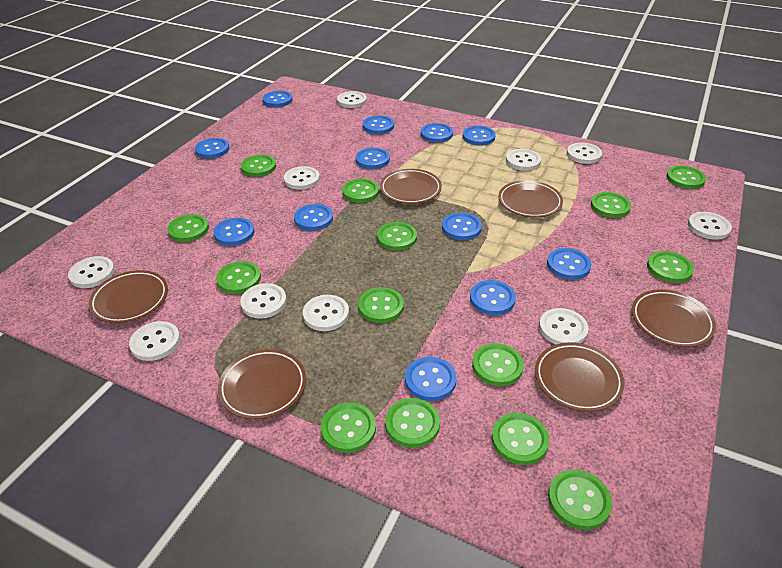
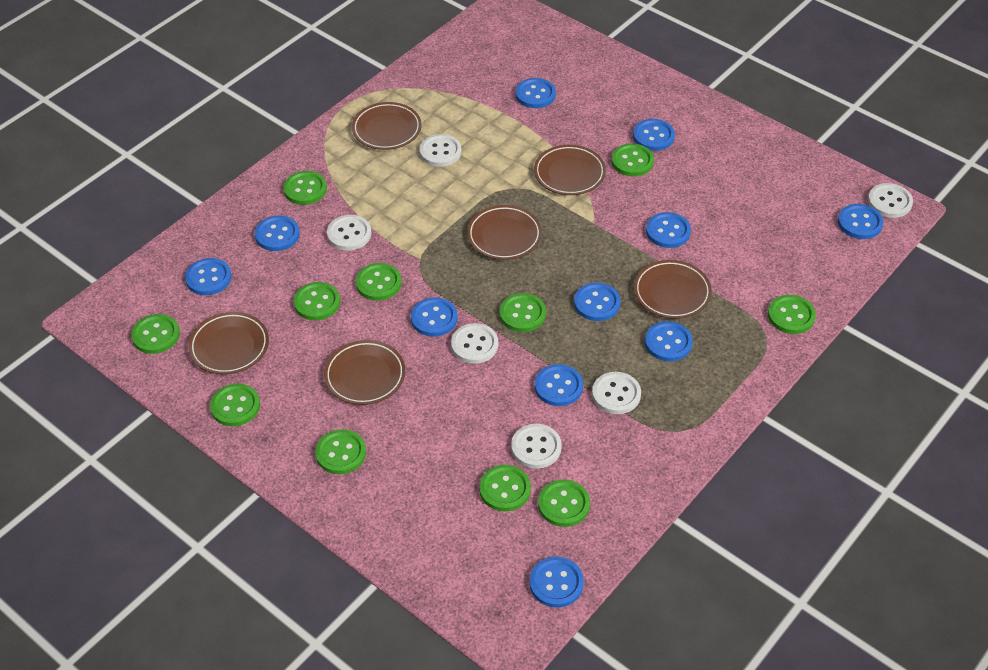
blue button: [195,138,229,159] [214,218,255,246] [263,91,293,107] [294,204,333,231] [356,148,390,169] [363,115,394,134] [405,357,456,401] [421,123,453,143] [442,212,482,240] [463,126,496,145] [470,280,516,315] [547,248,591,280] = 12 -> [185,258,232,295] [255,215,300,251] [411,297,457,337] [515,78,556,108] [529,556,584,608] [535,364,583,406] [574,283,620,321] [633,119,675,151] [645,321,693,361] [646,212,691,248] [838,204,883,239] = 11
green button: [168,214,209,242] [216,261,261,294] [241,155,276,177] [321,402,376,453] [342,178,379,203] [358,287,404,323] [377,222,417,251] [385,398,440,448] [472,343,524,386] [492,413,549,465] [548,469,612,530] [591,192,631,218] [647,251,694,283] [666,166,706,189] = 14 -> [131,314,180,354] [210,384,260,426] [283,171,327,205] [293,282,340,320] [315,429,366,474] [356,263,402,301] [479,465,531,511] [499,293,546,332] [538,480,590,527] [611,143,654,176] [768,295,816,334] = 11
white button: [68,256,115,288] [129,321,180,361] [240,283,287,319] [284,166,320,190] [303,295,349,331] [337,91,367,108] [506,149,541,171] [539,308,589,344] [567,143,602,164] [688,212,732,240] = 10 -> [327,215,371,250] [419,134,462,167] [451,323,498,364] [511,424,562,469] [592,372,641,414] [868,183,913,218] = 6

